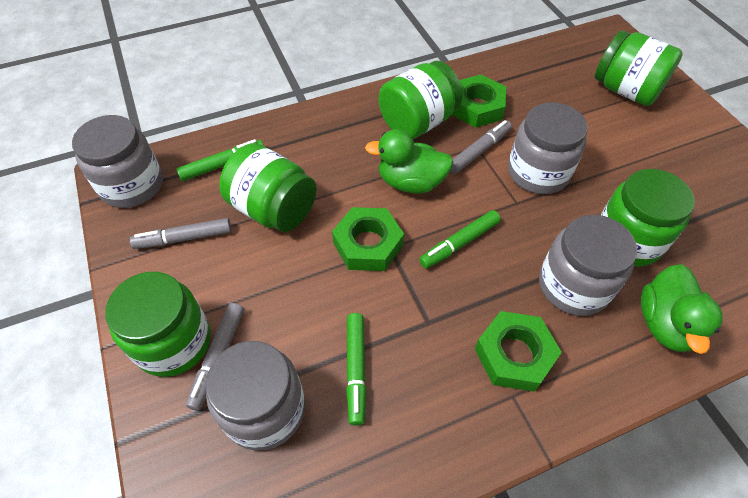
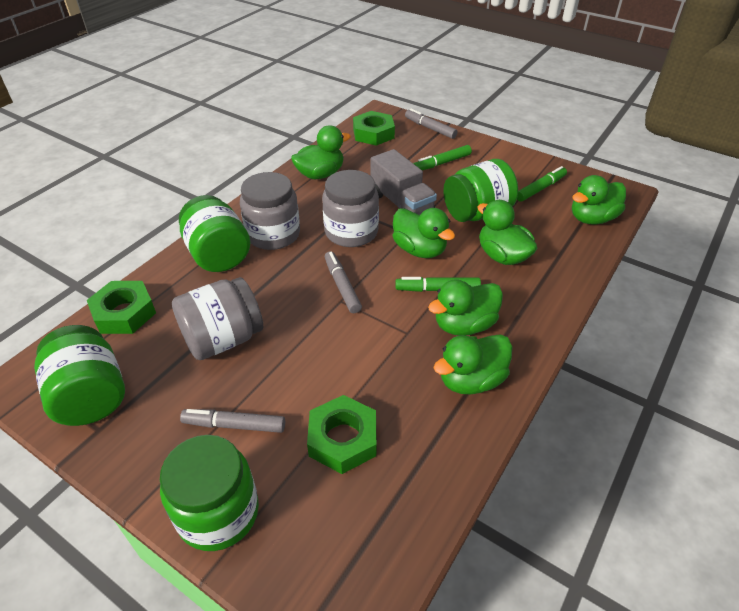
green duck: [365,129,454,194] [641,264,722,354] = 2 -> [291,125,351,179] [393,208,455,258] [428,279,503,336] [433,334,512,394] [477,200,537,265] [572,175,626,225] = 6
green jar: [105,272,211,377] [219,143,316,232] [379,61,463,139] [595,30,683,106] [601,169,695,266] = 5 -> [34,325,125,426] [160,435,259,551] [179,195,250,272] [443,159,518,222] = 4
grey jar: [72,115,163,208] [206,341,305,451] [508,102,588,194] [539,215,637,316] = 4 -> [172,277,263,360] [240,172,300,250] [322,170,379,247] = 3
grey truck: none = 0 -> [370,149,437,215] = 1

